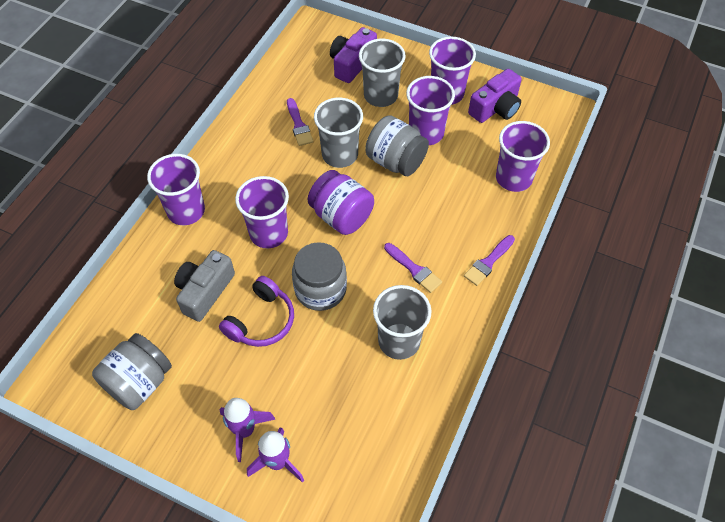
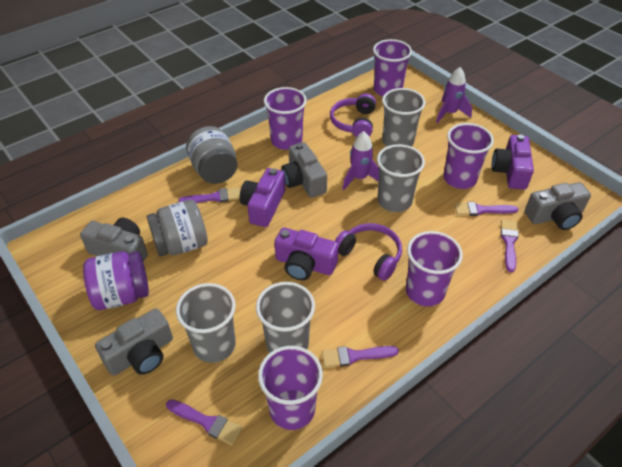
grey camera: [174,250,235,322] = 1 -> [80,218,148,261] [95,308,173,376] [281,142,327,198] [525,182,591,230] = 4
grey cup: [314,98,363,168] [359,39,406,107] [373,285,432,360] = 3 -> [176,283,236,363] [256,282,315,353] [377,144,425,212] [382,88,425,147] = 4
grey jar: [92,333,172,410] [292,242,347,311] [365,115,429,176] = 3 -> [147,200,208,256] [186,126,238,184] = 2
purple brush: [287,98,313,146] [384,243,442,293] [464,235,515,286] = 3 -> [166,399,242,445] [178,187,240,203] [322,346,399,368] [454,202,518,216] [501,220,519,272] = 5
purple camera: [330,27,377,83] [468,69,522,123] = 2 -> [239,168,285,227] [274,227,339,281] [492,134,534,190] = 3
purple headphones: [219,276,294,347] = 1 -> [330,94,376,137] [335,223,402,281] = 2

